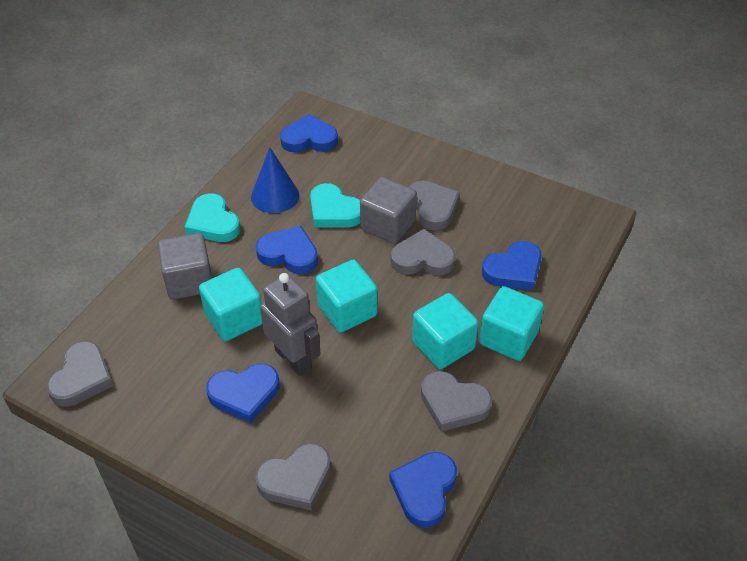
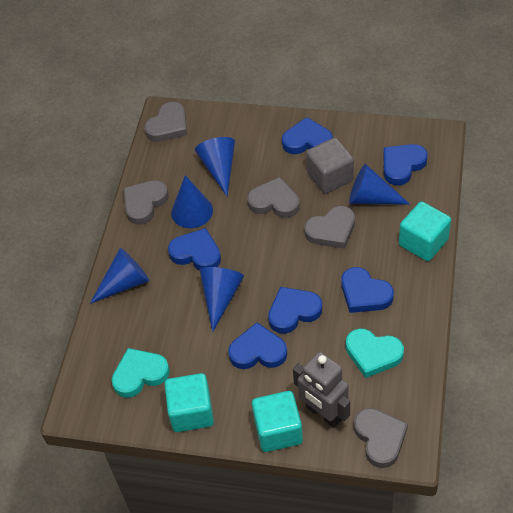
blue cone: [251,147,299,213] = 1 -> [90,248,150,304] [171,175,213,228] [195,137,235,196] [200,267,244,332] [349,164,410,205] = 5
blue heart: [206,364,280,423] [256,226,318,274] [280,114,338,152] [389,452,457,528] [482,241,542,290] = 5 -> [168,228,221,270] [228,322,287,369] [268,287,322,334] [282,117,333,154] [342,267,394,313] [384,144,428,186] = 6
grey cube: [158,233,212,299] [360,177,417,244] = 2 -> [306,137,354,194] = 1
turquoise cube: [199,268,262,341] [316,260,378,333] [412,293,479,369] [479,286,544,361] = 4 -> [164,373,214,432] [252,391,303,452] [399,201,451,261] = 3

